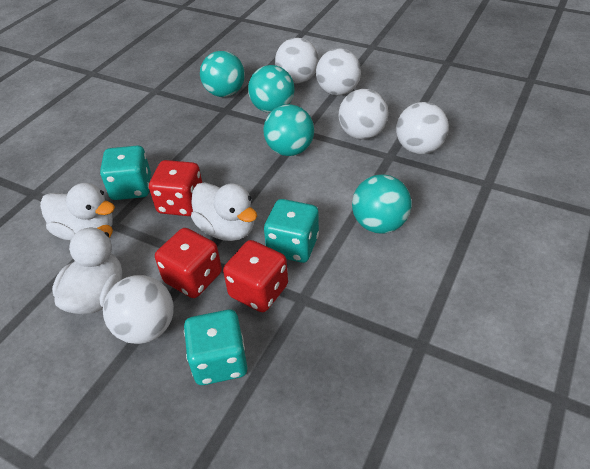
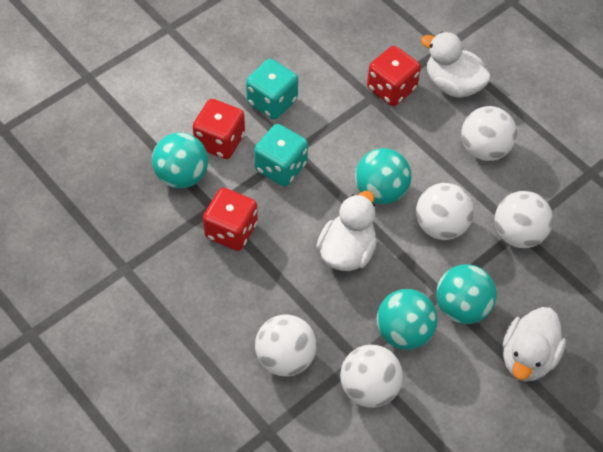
turquoise dice: [100,146,151,200] [184,309,247,385] [264,199,319,263] = 3 -> [246,59,298,120] [254,124,308,187] = 2

